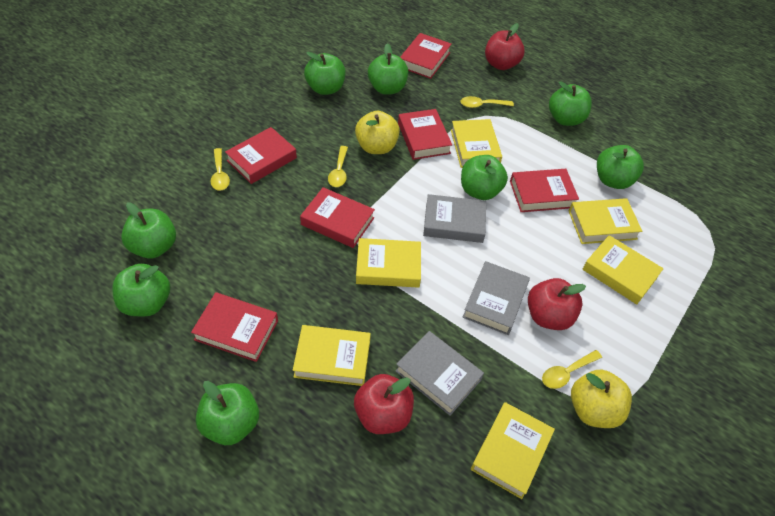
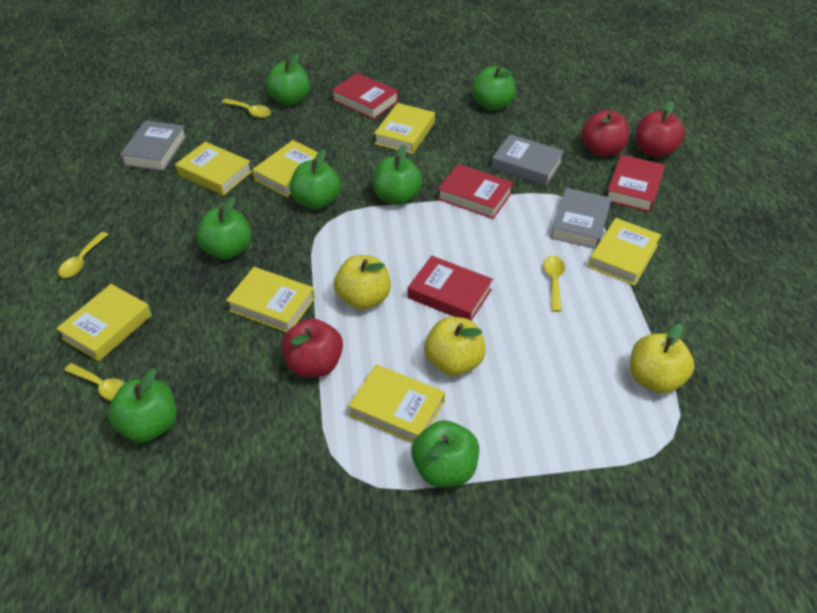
green apple: [112,263,170,316] [121,203,176,259] [196,381,259,445] [304,52,345,95] [368,43,408,95] [461,155,508,200] [549,81,592,126] [597,145,644,189] = 8 -> [108,368,176,442] [196,197,251,259] [266,53,310,106] [290,149,340,209] [373,145,423,205] [411,420,479,487] [472,66,516,111] = 7
red book: [191,292,278,362] [225,127,297,184] [300,187,375,248] [398,109,452,160] [400,33,451,79] [510,169,579,212] = 6 -> [332,73,399,120] [408,256,493,321] [438,164,513,219] [607,154,665,212] = 4
yellow apple: [355,111,400,154] [571,370,632,428] = 2 -> [334,255,391,310] [424,317,486,376] [630,323,695,394] = 3
yellow book: [293,325,371,386] [356,238,421,288] [451,119,502,168] [471,402,555,499] [569,198,642,244] [582,235,664,304] = 6 -> [56,284,152,362] [175,142,252,196] [226,267,315,332] [252,140,324,197] [348,364,445,443] [374,103,435,154] [588,218,661,286] = 7

